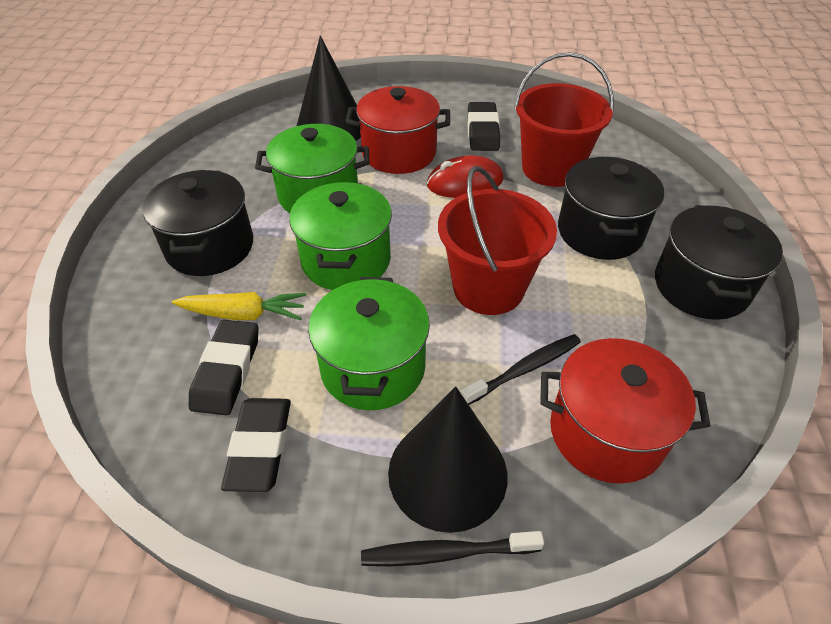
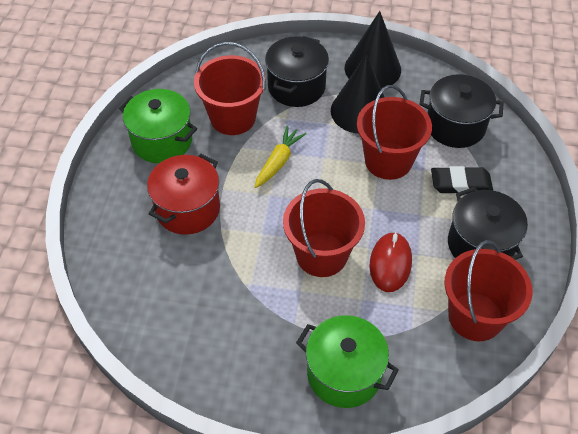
black eraser: [189,319,258,416] [221,398,291,492] [468,102,500,151] = 3 -> [431,166,493,193] = 1
black toothbrush: [361,531,544,566] [460,334,581,405] = 2 -> none = 0
green pot: [255,124,369,213] [289,182,392,290] [308,277,430,410] = 3 -> [119,89,197,163] [296,315,399,408] = 2
red bucket: [438,166,557,315] [514,52,614,187] = 2 -> [194,42,266,135] [283,179,365,277] [357,85,432,180] [445,240,533,341] = 4
red pot: [345,86,450,174] [540,338,711,484] = 2 -> [147,154,220,235] = 1

